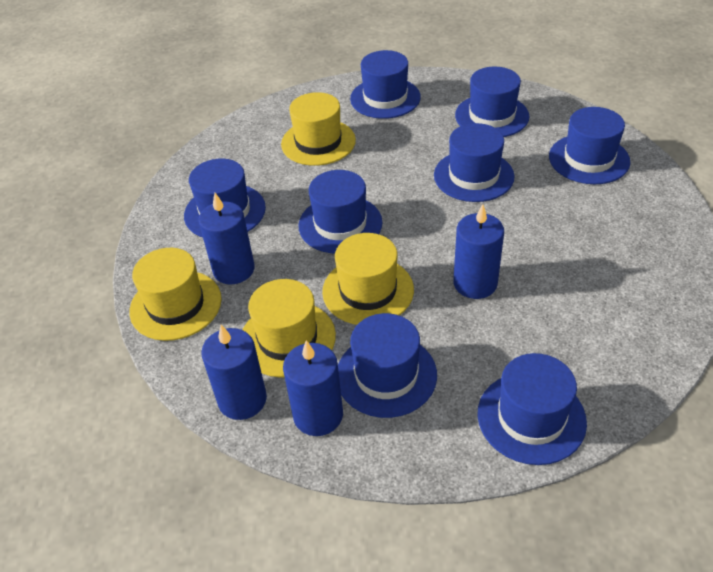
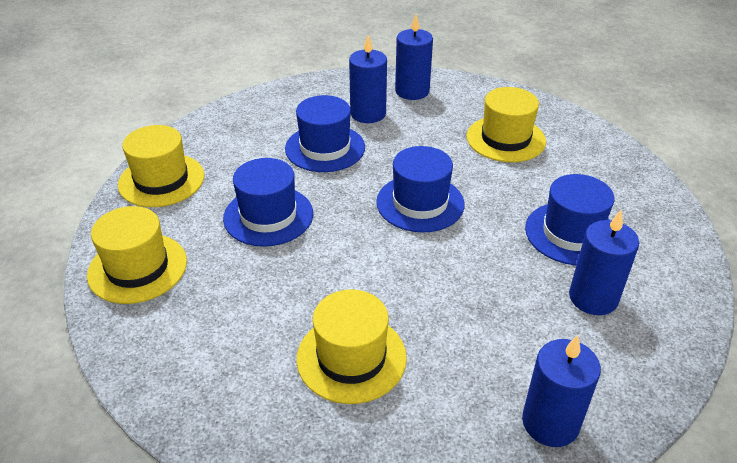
blue hat: [184,159,266,237] [298,170,382,253] [338,313,437,418] [350,50,421,119] [434,123,515,202] [455,67,529,137] [478,353,587,465] [549,107,630,184] = 8 -> [223,158,313,247] [285,95,365,172] [376,146,465,233] [525,174,615,265] = 4

